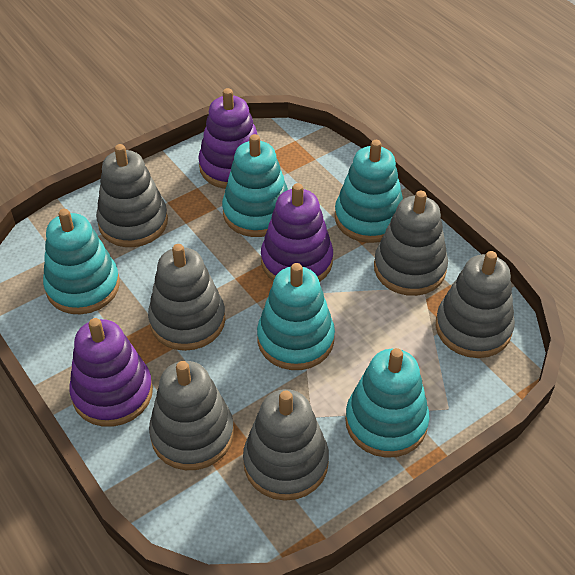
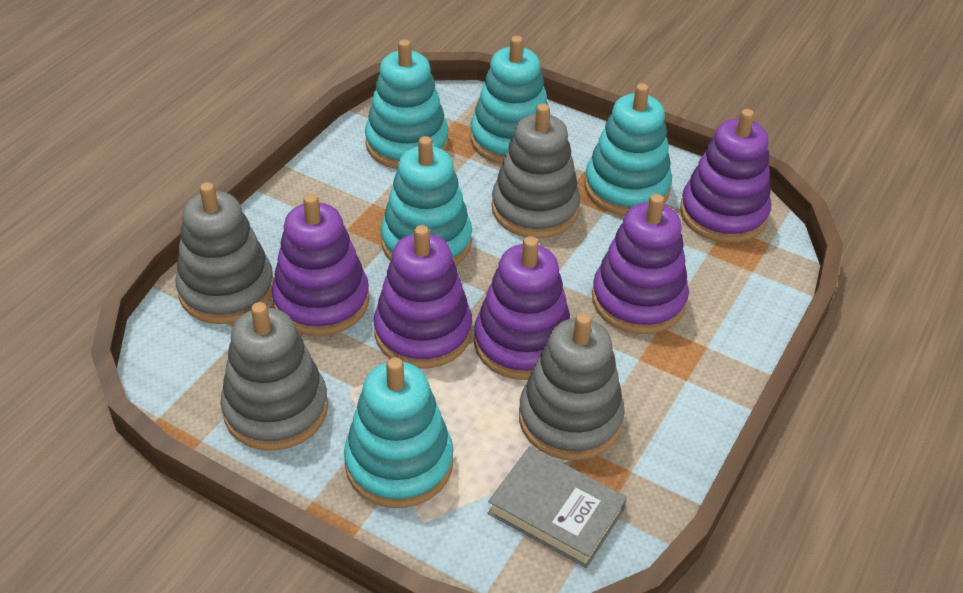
grey book: none = 0 -> [488,446,627,568] = 1
grey stacking toy: [96,144,168,247] [148,244,226,351] [149,361,234,470] [243,389,329,501] [374,191,448,296] [436,251,515,358] = 6 -> [175,182,274,324] [221,302,328,451] [491,103,580,238] [519,313,625,461] = 4
purple stacking toy: [69,318,153,427] [198,88,257,189] [261,183,333,282] = 3 -> [272,194,370,336] [374,225,472,368] [474,236,570,380] [592,194,689,334] [680,109,771,243] = 5

